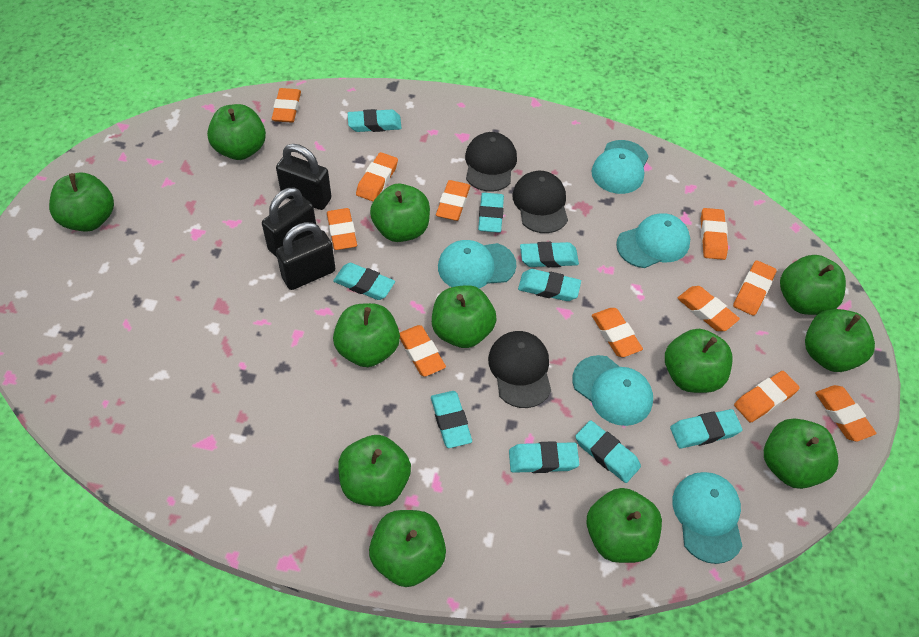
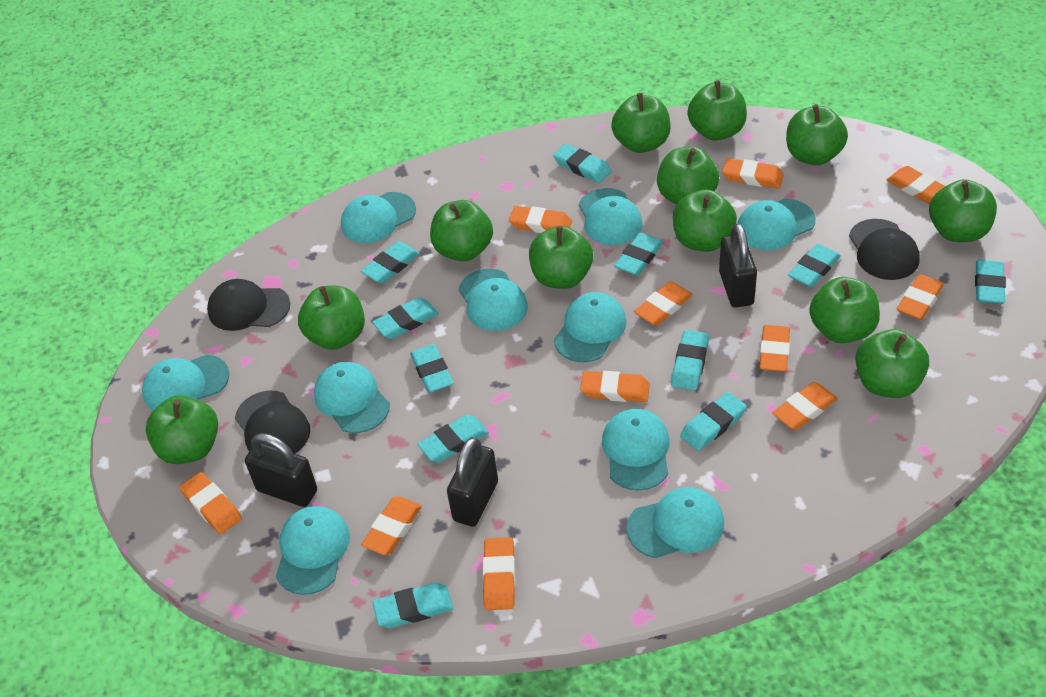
turquoise cap: [438,240,516,289] [572,355,653,426] [592,140,649,194] [616,213,690,268] [673,472,742,564] = 5 -> [142,355,229,410] [276,506,350,595] [314,362,390,433] [341,192,416,243] [459,269,528,331] [554,292,626,362] [579,188,643,245] [602,409,670,491] [627,487,724,558] [738,199,816,250] = 10
turquoise eraser: [333,263,395,300] [348,109,402,132] [431,391,472,448] [478,193,504,233] [509,441,579,473] [518,269,581,301] [520,242,579,267] [575,420,641,483] [670,409,743,449] = 9 -> [361,242,420,283] [372,297,439,339] [372,583,453,628] [410,344,453,393] [417,415,489,462] [553,144,611,183] [614,233,663,276] [671,330,709,390] [680,392,747,451] [788,244,841,287] [975,260,1006,304] = 11

